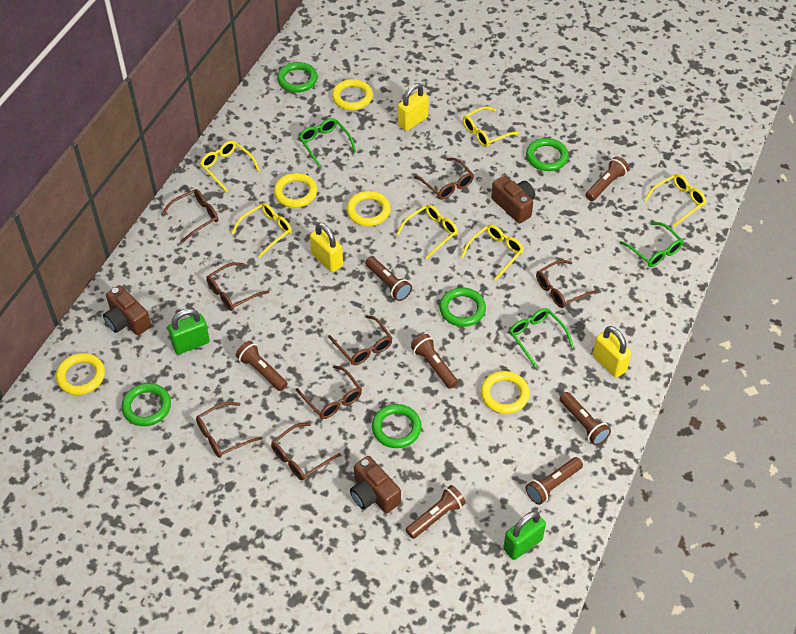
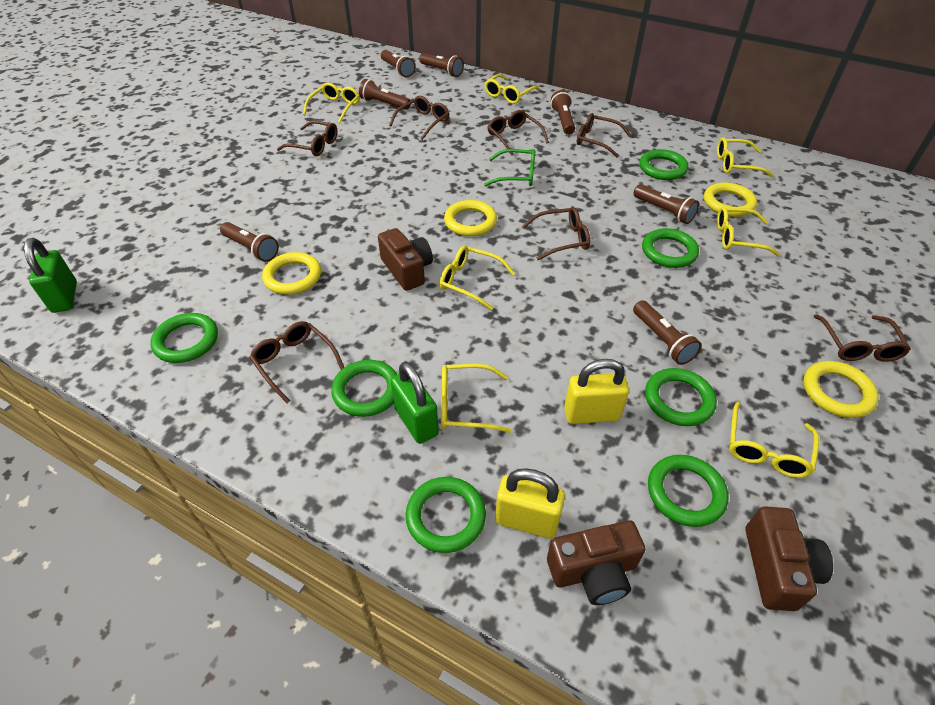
brown glasses: [161,189,218,243] [196,402,263,458] [206,262,269,311] [271,423,341,481] [296,365,362,419] [328,315,392,365] [414,158,474,200] [536,260,598,308] = 8 -> [249,321,344,403] [277,120,337,156] [389,96,449,140] [487,110,549,156] [522,207,590,261] [577,113,631,158] [814,314,911,362] = 7
green glasses: [299,118,356,168] [509,308,574,368] [619,222,683,267] = 3 -> [484,149,535,187] = 1
green ring: [121,383,171,426] [277,62,318,92] [372,404,422,448] [439,287,486,327] [526,138,569,171] = 5 -> [151,313,218,363] [331,360,397,417] [405,477,486,553] [639,149,689,180] [642,228,699,268] [645,368,717,426] [648,455,728,527] = 7
yellow glasses: [200,140,260,192] [231,203,292,258] [397,204,458,259] [461,224,524,280] [463,106,519,147] [644,174,706,227] = 6 -> [303,82,360,123] [440,245,515,310] [441,364,512,433] [485,74,540,104] [717,137,774,178] [717,207,781,257] [729,402,819,478] = 7
yellow padlock: [310,222,343,272] [398,83,429,131] [593,326,631,378] = 3 -> [495,468,565,539] [564,359,629,424] = 2
yellow ring: [56,353,105,395] [274,173,317,208] [332,79,373,110] [347,191,391,226] [481,371,530,414] = 5 -> [262,252,321,295] [444,200,497,236] [704,182,757,217] [803,361,879,418] = 4

